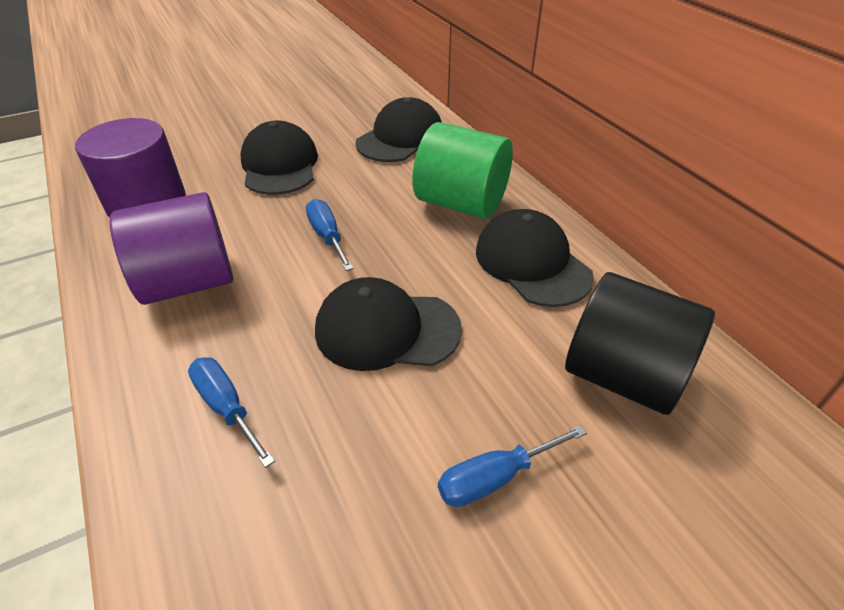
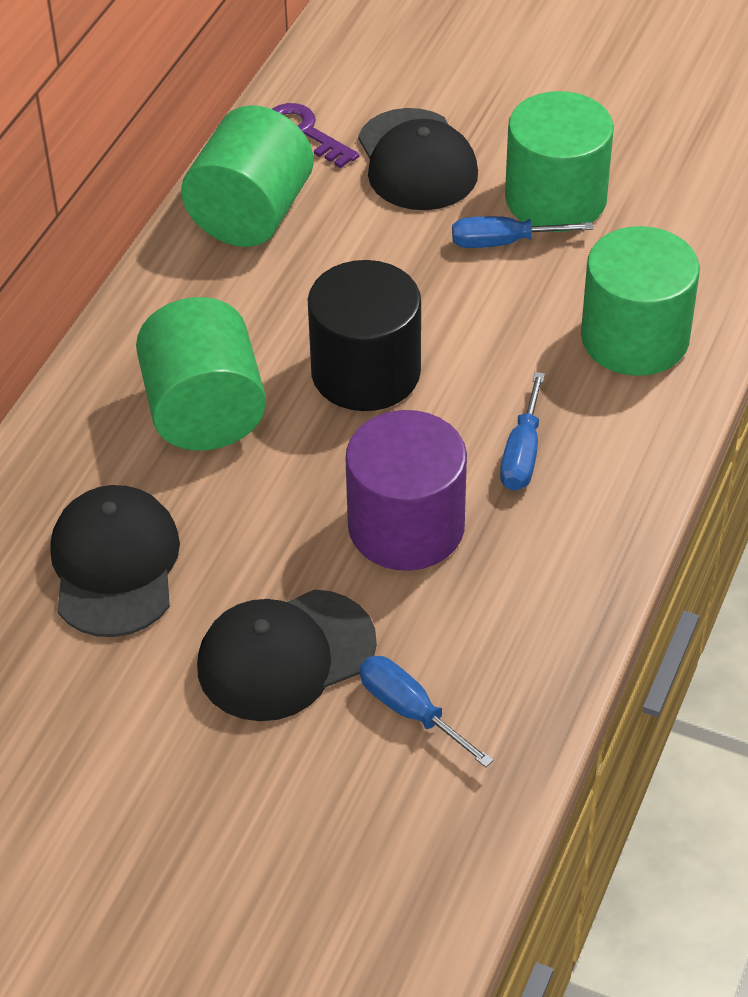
black cap: [240,121,318,195] [315,277,462,371] [355,97,442,162] [476,209,594,307] = 4 -> [50,485,180,637] [197,589,377,721] [358,108,478,210] = 3
green cylinder: [412,122,513,219] = 1 -> [136,297,266,451] [181,105,313,247] [505,91,614,232] [581,226,700,376] = 4
purple cylinder: [75,118,186,217] [110,192,233,305] = 2 -> [346,410,467,571] = 1
purple key: none = 0 -> [272,103,359,168] = 1

